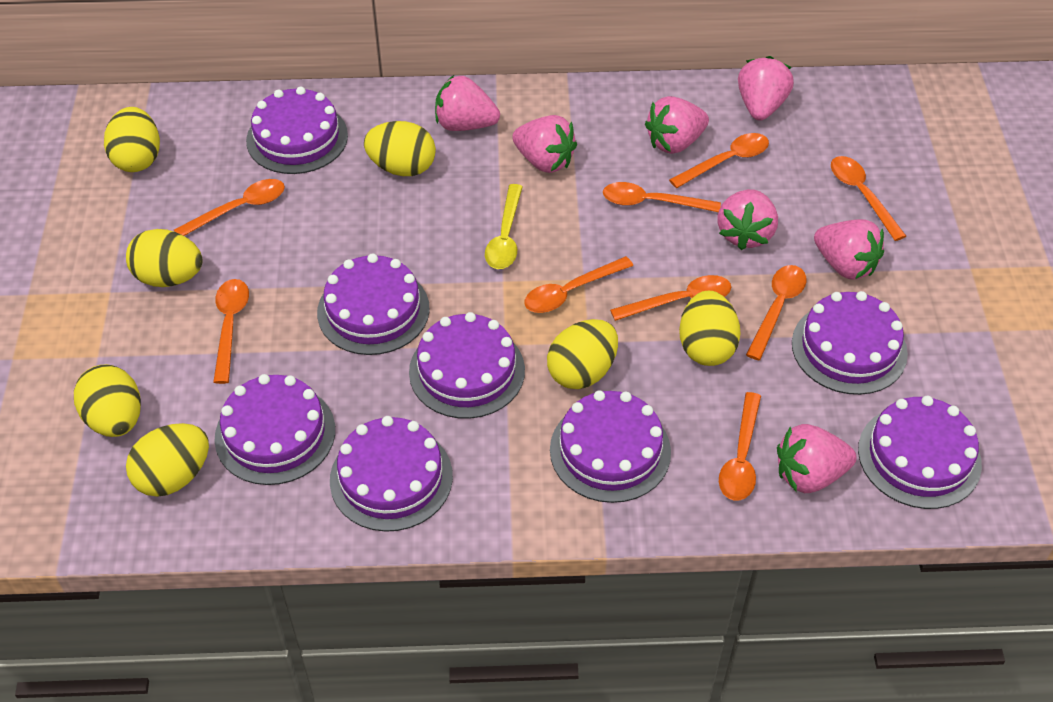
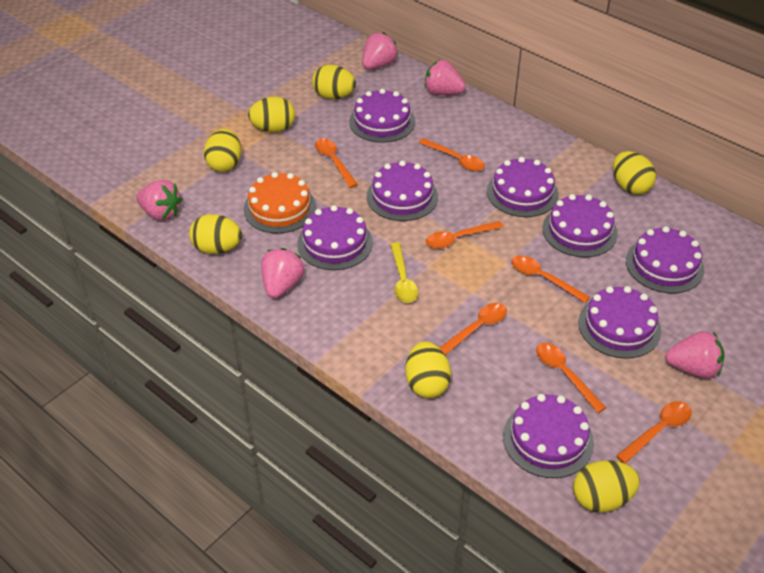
orange cake: none = 0 -> [243,172,316,233] = 1
orange spoon: [174,179,285,236] [213,279,249,384] [524,256,633,313] [603,182,721,212] [610,275,731,321] [669,133,769,188] [719,392,761,501] [746,265,806,360] [831,156,906,241] = 9 -> [315,138,358,188] [419,138,485,171] [426,221,503,249] [439,303,507,355] [511,255,590,303] [536,343,606,413] [616,401,692,464] = 7
pink strawberry: [435,75,500,131] [512,115,577,173] [645,96,709,154] [718,189,778,250] [738,56,794,121] [777,424,857,493] [814,219,884,280] = 7 -> [136,180,182,221] [261,248,304,298] [362,32,398,69] [424,60,466,95] [665,331,724,379] = 5

